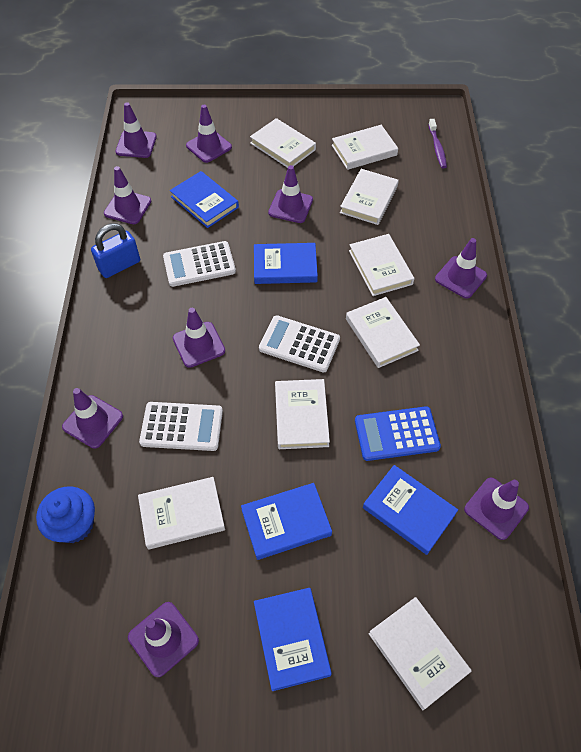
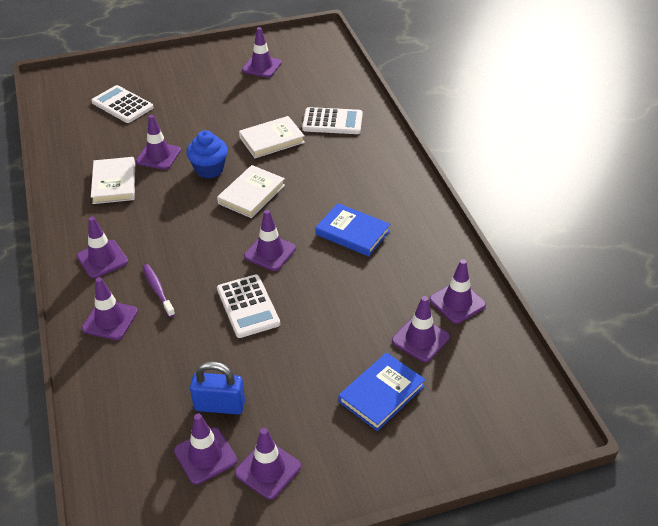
blue book: [170,171,239,228] [241,483,332,560] [254,243,318,284] [254,588,332,691] [363,465,458,555] = 5 -> [315,203,390,257] [338,353,425,431] = 2
blue calculator: [355,406,441,461] = 1 -> none = 0
white book: [138,477,225,549] [250,118,316,168] [275,379,330,449] [332,125,398,170] [340,169,399,225] [346,297,420,368] [349,234,414,296] [369,597,472,710] = 8 -> [91,157,135,204] [217,165,285,218] [239,116,305,158] = 3

